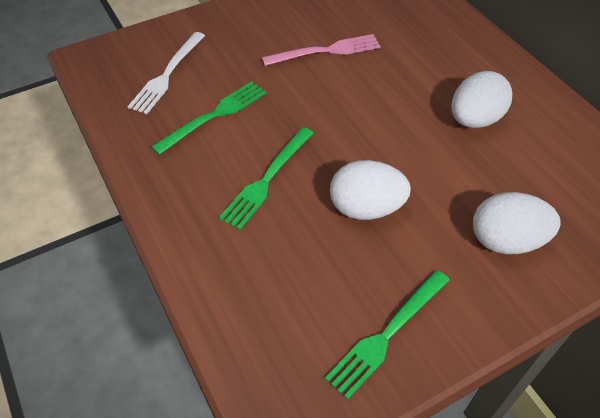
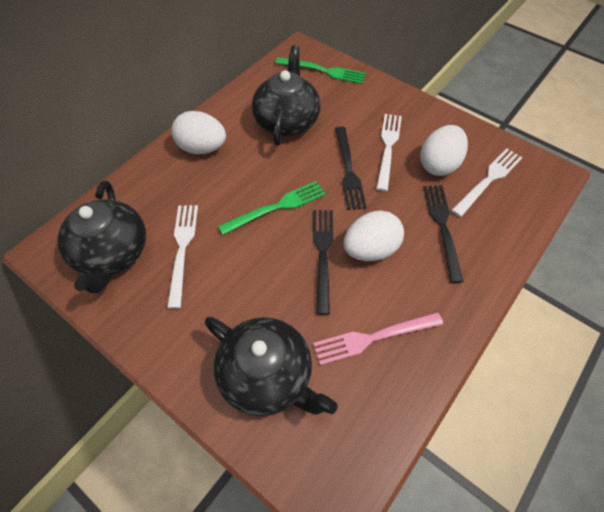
black fork: none = 0 -> [313,210,333,315] [335,127,367,210] [423,185,463,283] = 3
black teapot: none = 0 -> [57,181,146,293] [205,317,338,416] [252,45,321,146] = 3
green fork: [152,81,266,155] [219,127,313,230] [325,270,450,400] = 3 -> [218,181,326,235] [275,57,366,84] = 2
white fork: [127,32,205,114] = 1 -> [167,205,198,309] [376,114,402,191] [451,148,523,217] = 3

